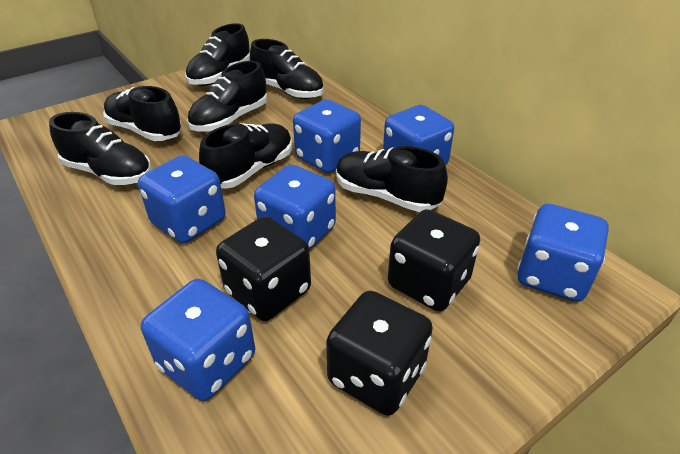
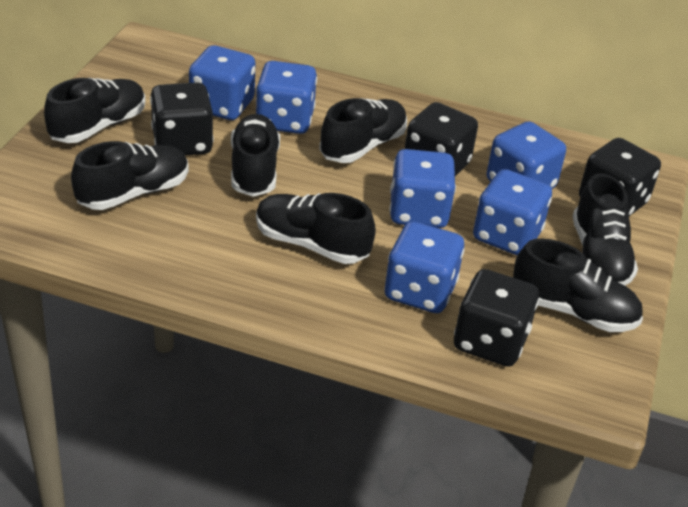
black dice: [216,216,311,321] [326,291,433,416] [388,209,480,312] = 3 -> [150,82,214,155] [405,102,478,176] [454,269,539,367] [579,138,661,216] = 4

